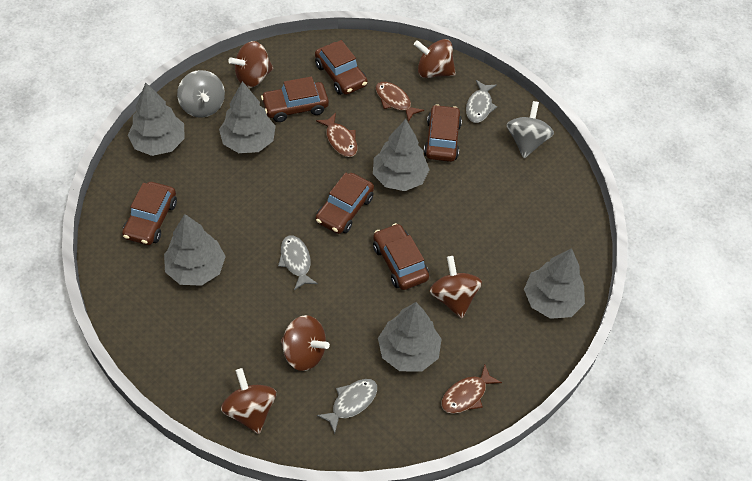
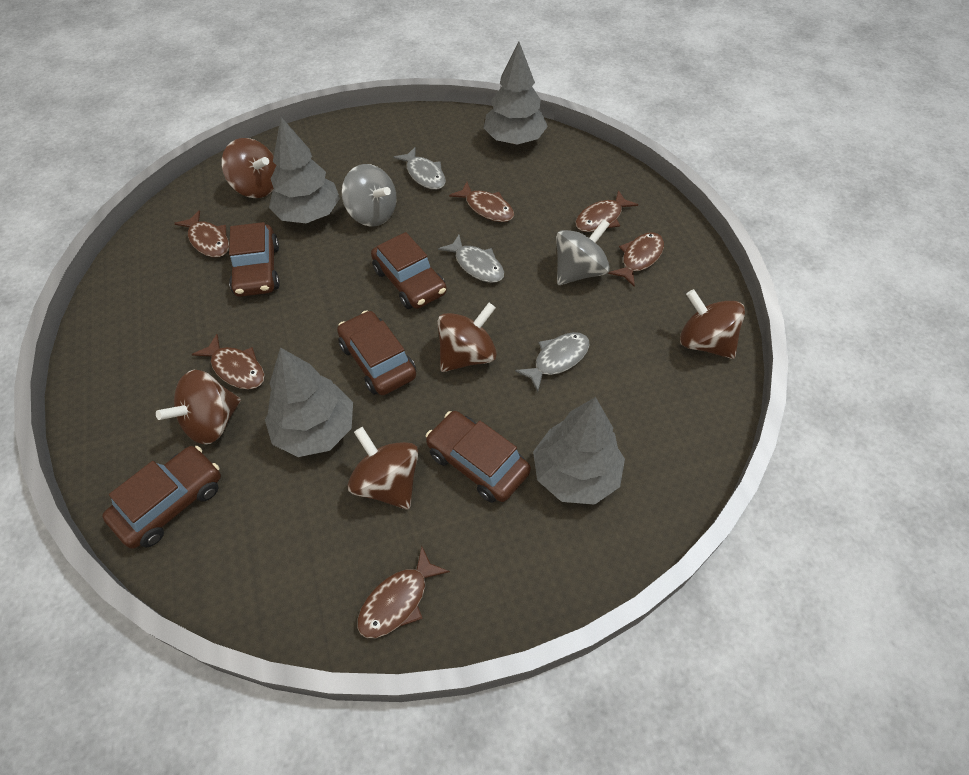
brown car: [122,182,177,245] [261,76,329,122] [315,40,368,95] [316,173,374,234] [373,223,429,290] [424,104,462,162] = 6 -> [102,446,221,549] [229,222,280,297] [337,310,416,395] [371,232,447,309] [426,411,531,503] = 5
brown fish: [316,113,358,157] [376,82,424,122] [441,365,502,414] = 3 -> [174,210,229,257] [192,334,265,389] [357,546,450,638] [449,182,514,222] [576,190,639,232] [608,232,664,287] = 6
grey tree: [128,83,185,156] [164,214,226,286] [219,81,276,153] [373,119,430,191] [378,302,442,372] [524,248,585,319] = 6 -> [265,347,353,457] [269,117,340,223] [484,42,548,145] [533,397,625,505] = 4

